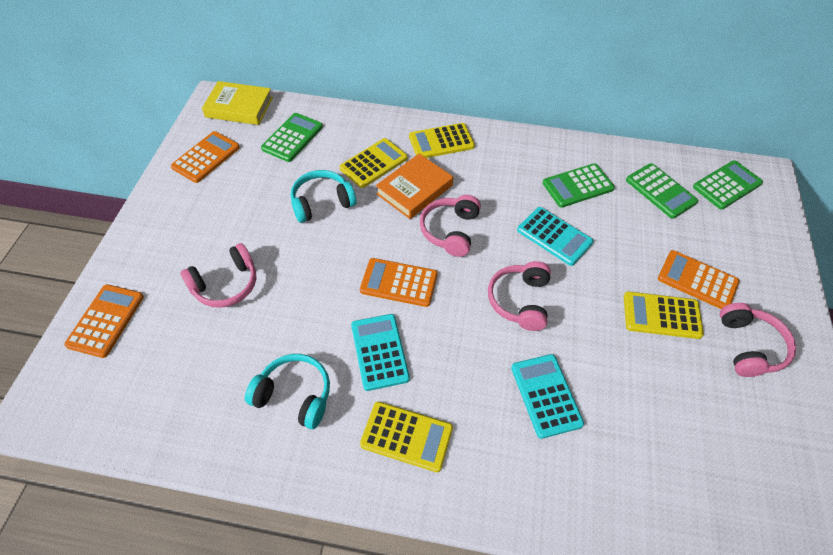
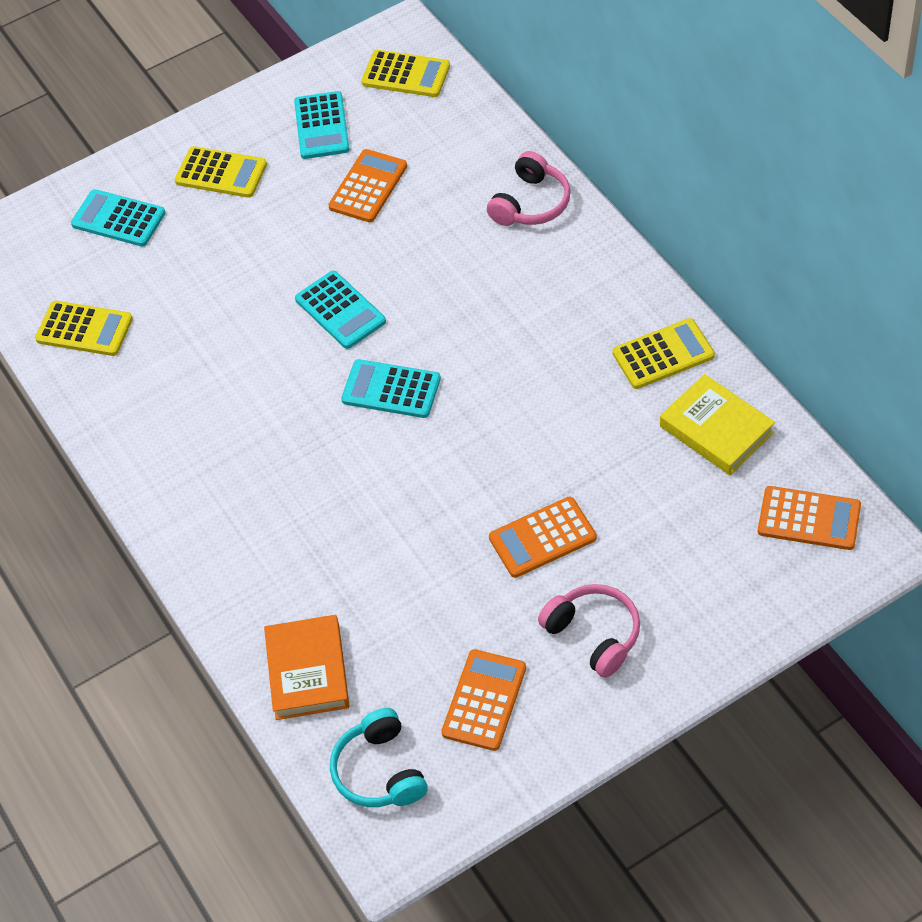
green calculator: [261,113,323,162] [543,163,615,208] [626,163,698,219] [693,160,763,210] = 4 -> none = 0
pink headphones: [180,243,256,308] [420,195,481,257] [488,261,551,331] [720,303,796,377] = 4 -> [487,151,571,226] [538,584,640,678] = 2
turquoise calculator: [351,314,410,391] [511,354,584,439] [517,207,594,266] = 3 -> [71,189,165,246] [294,91,350,159] [295,271,386,349] [341,359,441,418] = 4
turquoise headphones: [245,354,330,429] [291,170,357,223] = 2 -> [330,708,428,807] = 1

